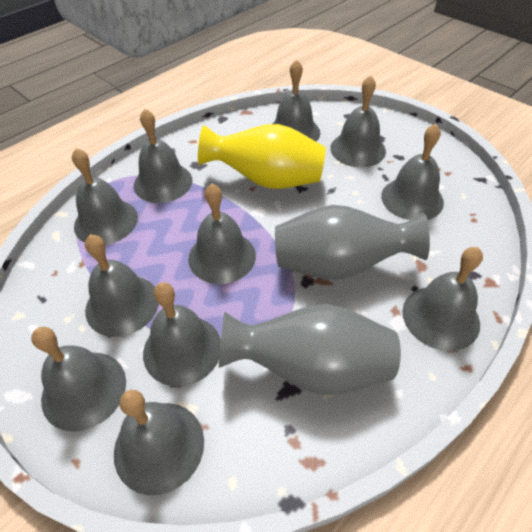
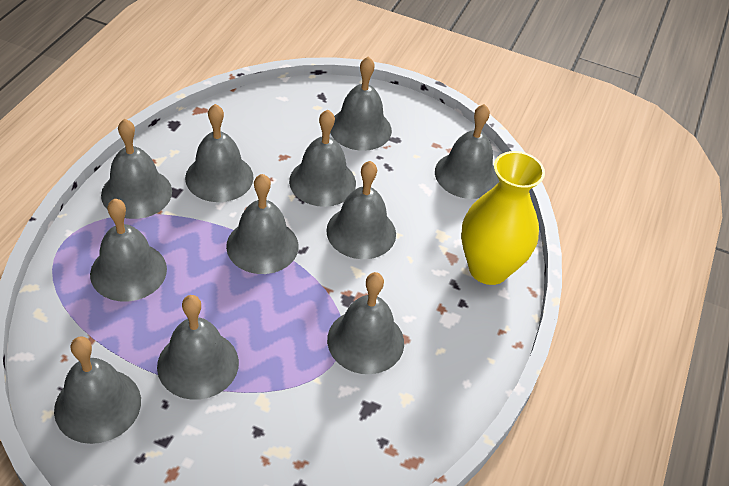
grey vase: [219,304,401,395] [275,205,430,280] = 2 -> none = 0

